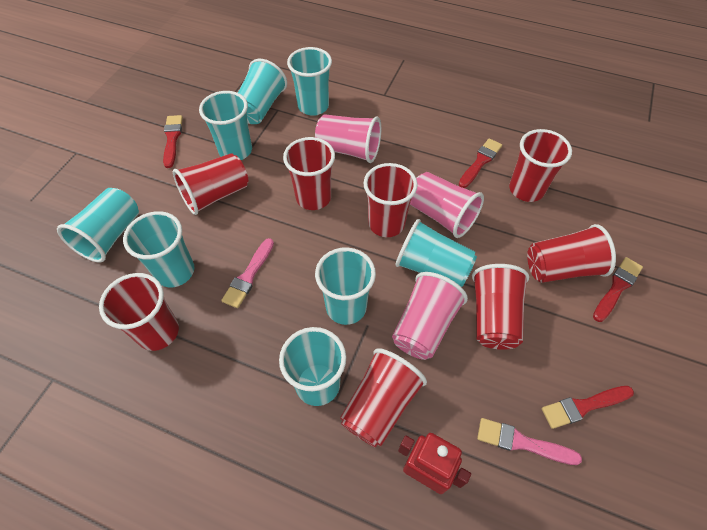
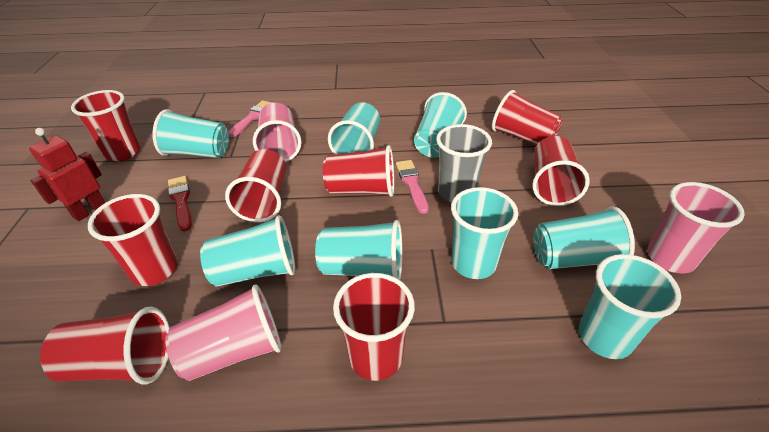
grey cup: none = 0 -> [436,124,492,203] = 1
red brush: [163,115,183,168] [459,138,502,188] [542,386,634,429] [593,257,643,322] = 4 -> [168,176,192,232] = 1

